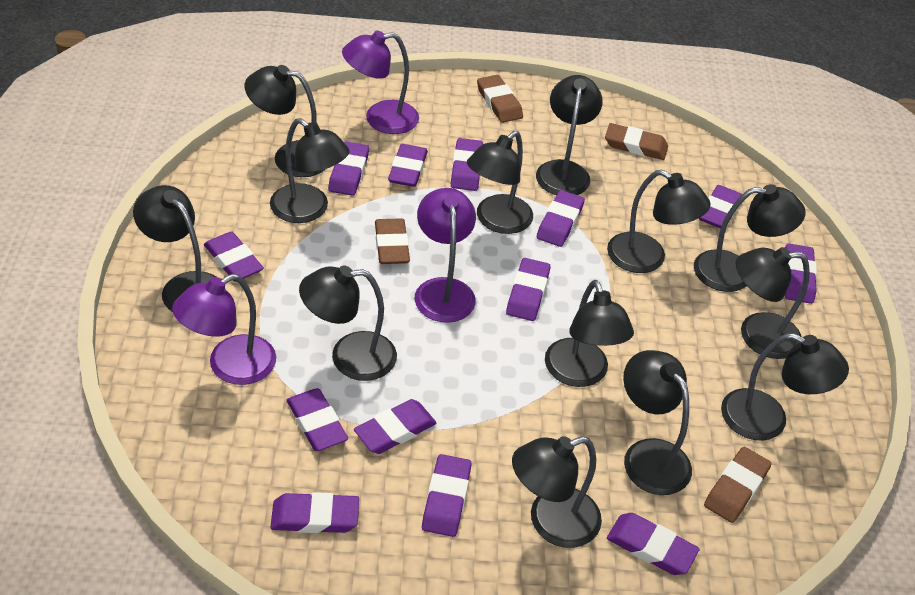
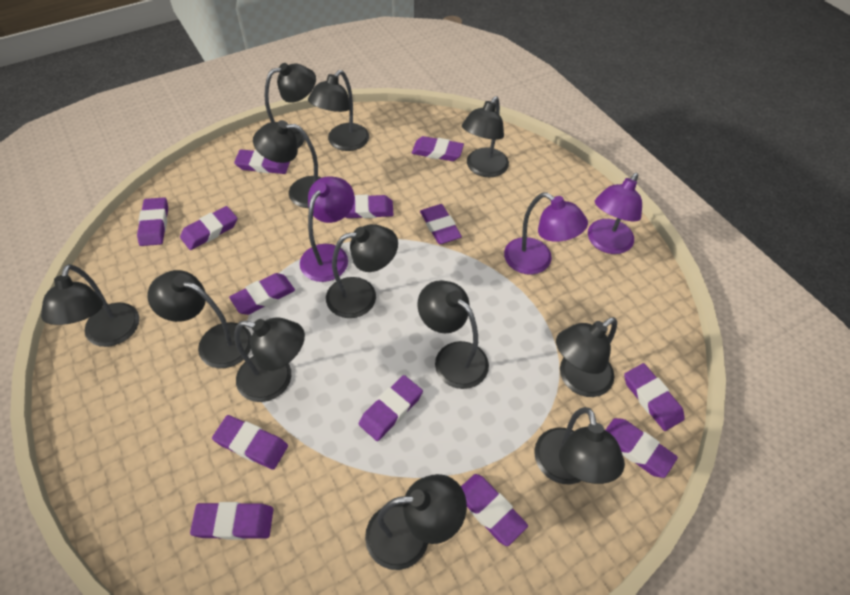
black lamp: [133,185,226,312] [245,65,325,177] [270,118,349,223] [299,265,397,381] [467,131,533,234] [512,436,602,548] [536,75,603,195] [545,280,634,387] [607,170,711,273] [623,350,692,495] [694,184,806,292] [721,333,849,441] [736,247,810,359] = 13 -> [41,264,139,347] [148,270,252,368] [234,317,305,402] [253,120,322,208] [265,63,316,148] [308,70,369,151] [326,224,398,318] [365,474,467,570] [417,280,489,389] [462,96,509,177] [534,407,625,484] [556,317,617,397] = 12
brown eraser: [375,218,410,264] [477,75,523,123] [605,123,668,160] [704,447,772,523] = 4 -> none = 0

